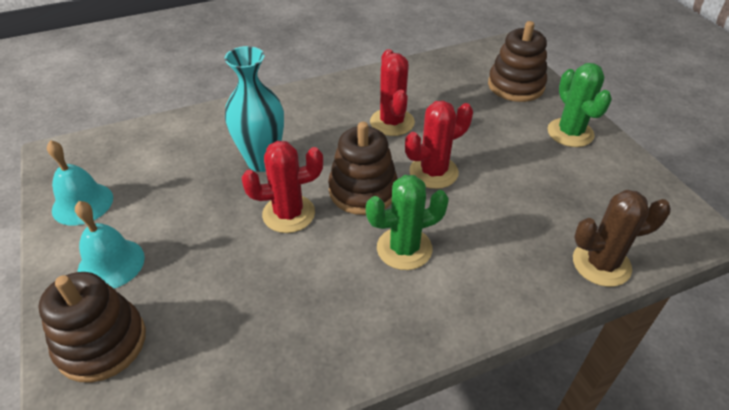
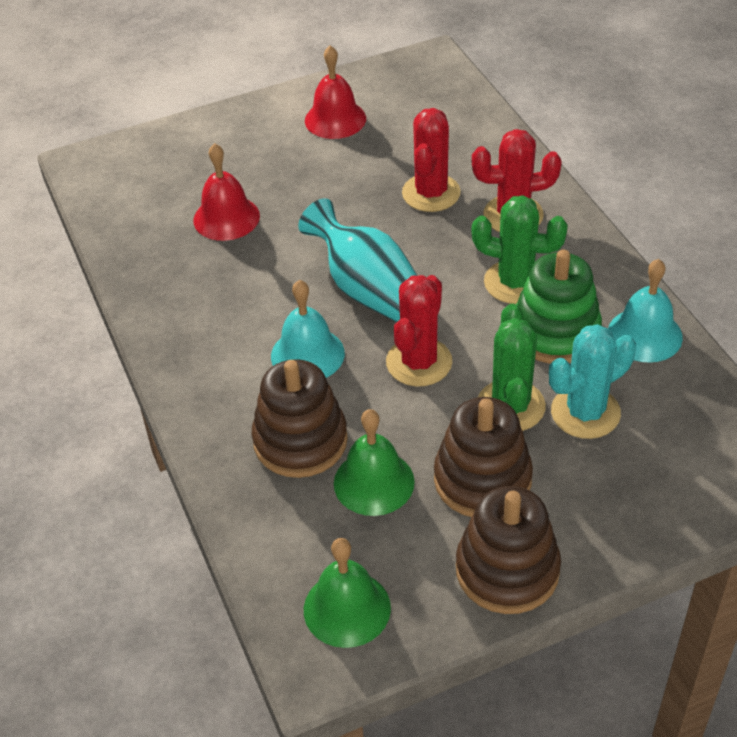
brown cactus: [573,190,671,287] = 1 -> none = 0
green bell: none = 0 -> [304,538,391,648] [334,409,415,516] = 2
green stacking toy: none = 0 -> [516,250,602,364] = 1
red bell: none = 0 -> [193,143,260,241] [305,45,366,139] = 2
turquoise cactus: none = 0 -> [549,324,636,439] = 1

